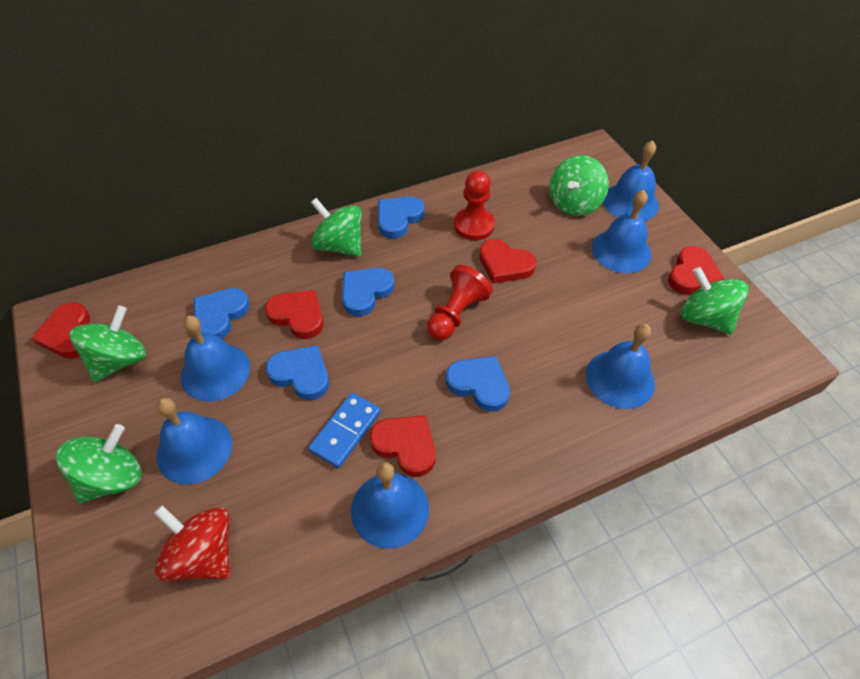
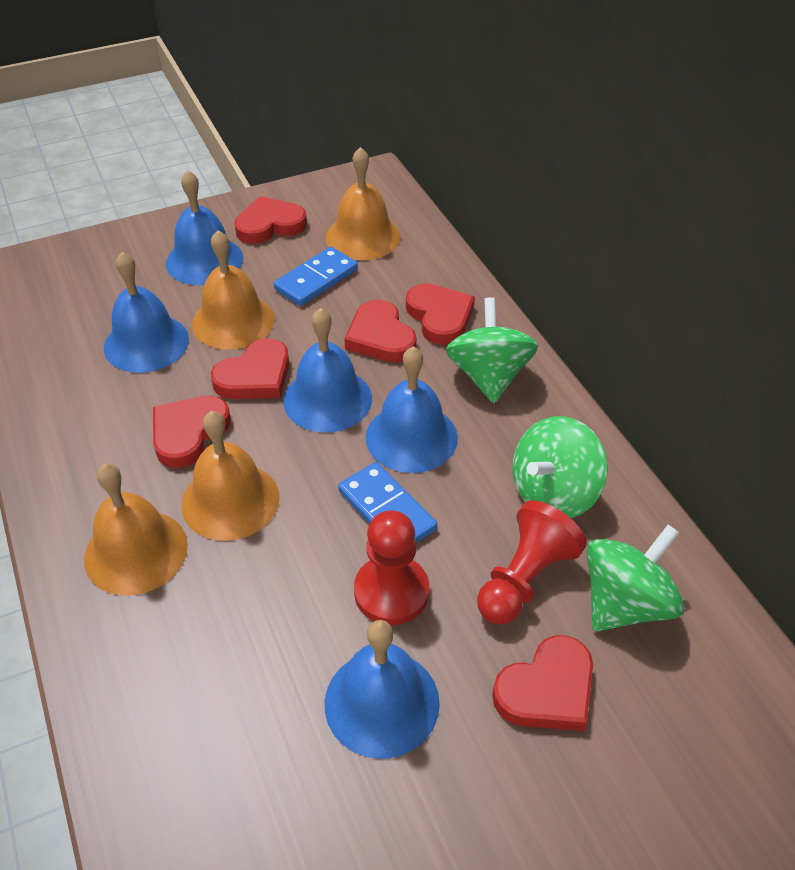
blue bell: [157,398,232,484] [181,316,250,402] [351,462,429,549] [586,323,655,409] [592,190,651,273] [603,140,659,221] = 6 -> [104,252,189,373] [166,170,243,285] [283,308,372,433] [325,620,440,759] [366,346,458,473] = 5
blue domino: [308,393,381,468] = 1 -> [274,247,358,306] [338,462,437,543] = 2
blue heart: [194,288,250,339] [266,345,329,400] [342,268,395,317] [378,196,425,239] [446,356,510,412] = 5 -> none = 0
green spinning top: [56,424,141,503] [69,306,146,382] [311,198,362,257] [549,155,609,216] [681,267,749,334] = 5 -> [446,297,538,403] [513,416,608,518] [587,524,684,631] = 3
orange bell: none = 0 -> [84,463,188,596] [181,411,280,541] [192,230,275,350] [326,147,401,260] = 4
red heart: [32,302,90,359] [265,290,323,339] [370,416,436,477] [479,239,537,284] [668,246,724,294] = 5 -> [153,395,231,468] [211,338,289,399] [235,196,307,244] [344,299,416,362] [406,283,475,345] [492,635,593,731] = 6
red spinning top: [154,505,230,581] = 1 -> none = 0

